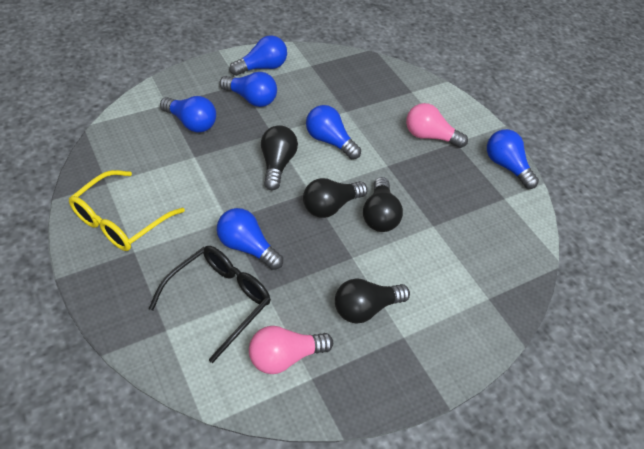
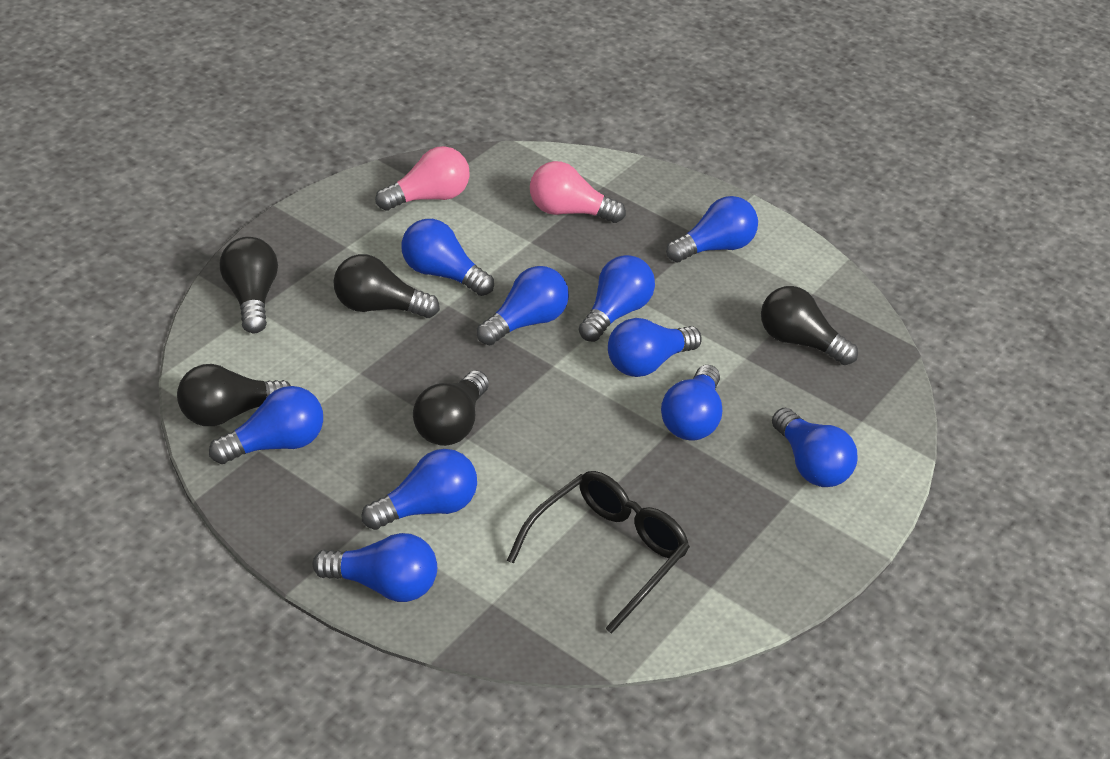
black light bulb: [261,125,298,190] [303,178,368,218] [335,278,410,323] [363,177,403,232] = 4 -> [177,364,291,426] [220,237,278,333] [333,254,440,318] [413,370,489,446] [761,286,858,365] = 5
blue light bulb: [160,96,216,133] [217,208,283,270] [220,72,277,107] [229,35,287,76] [306,105,361,159] [487,129,539,189] = 6 -> [209,386,323,464] [312,533,437,602] [362,449,477,530] [401,219,494,296] [477,266,569,345] [578,255,655,342] [608,318,702,377] [661,365,722,440] [666,196,758,262] [772,408,858,487] = 10
yellow glasses: [69,170,185,251] = 1 -> none = 0

